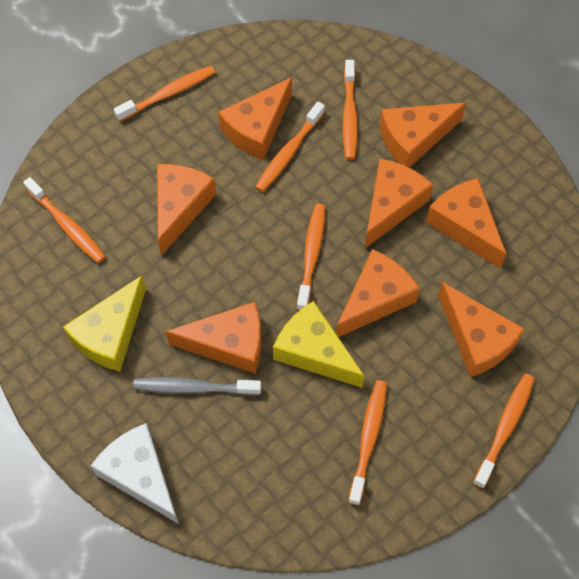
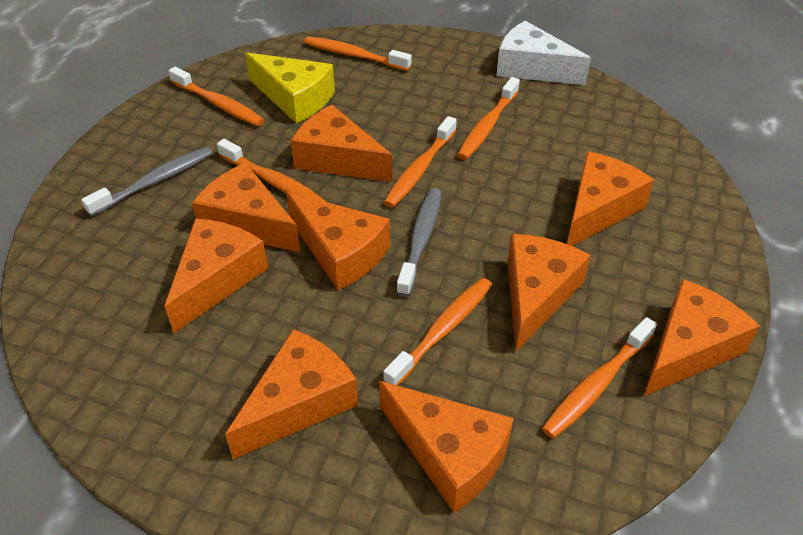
grey toothbrush: [133,377,261,396] = 1 -> [81,147,212,217] [396,188,442,297] = 2
orange cheese: [157,164,216,256] [165,302,261,374] [218,77,292,160] [336,249,420,337] [365,158,433,248] [379,102,466,168] [426,178,506,269] [438,282,525,377] = 8 -> [164,218,268,333] [192,163,301,253] [225,329,358,459] [286,192,390,290] [291,105,392,182] [379,381,514,513] [508,234,591,352] [567,151,654,246] [643,279,760,397] = 9
yellow cheese: [63,275,146,372] [273,301,365,388] = 2 -> [245,52,335,124] = 1

